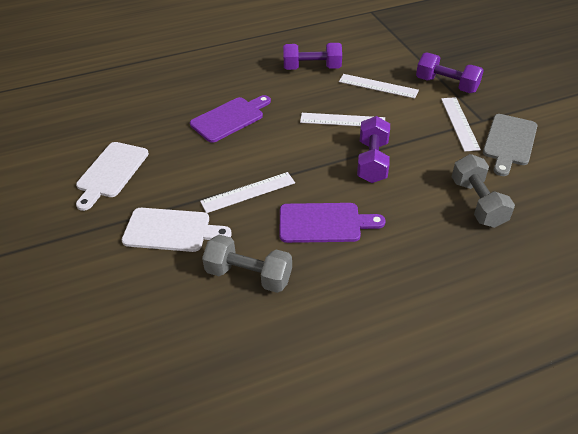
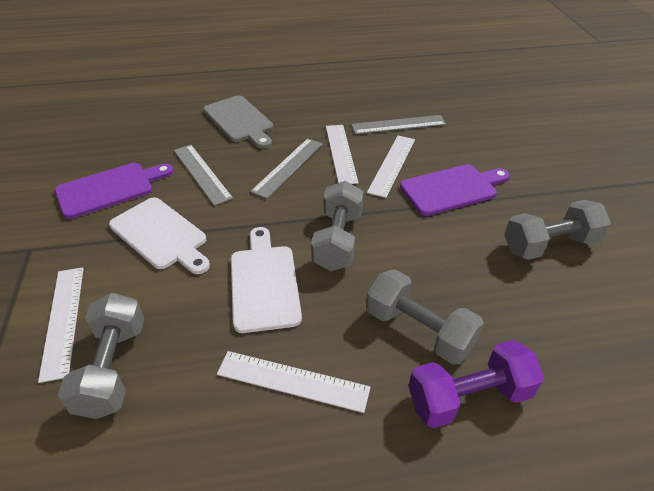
grey dumbbell: [202,235,292,293] [452,154,515,228] = 2 -> [58,293,144,419] [311,181,363,271] [366,269,484,364] [504,200,611,260] = 4
grey ruler: none = 0 -> [174,145,233,206] [250,138,323,199] [351,115,446,134] = 3
purple dumbbell: [283,43,342,70] [357,116,390,183] [416,52,484,93] = 3 -> [409,340,544,428] = 1

